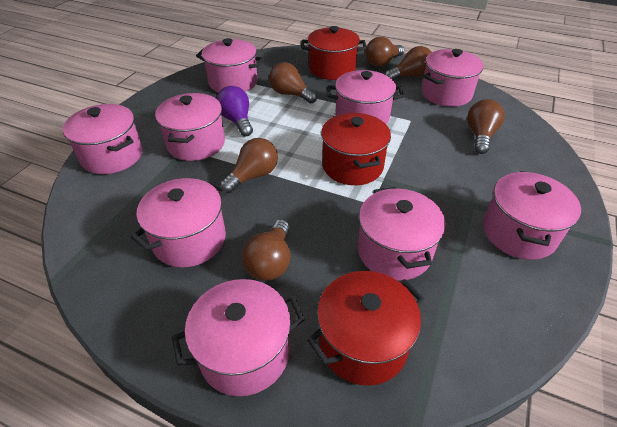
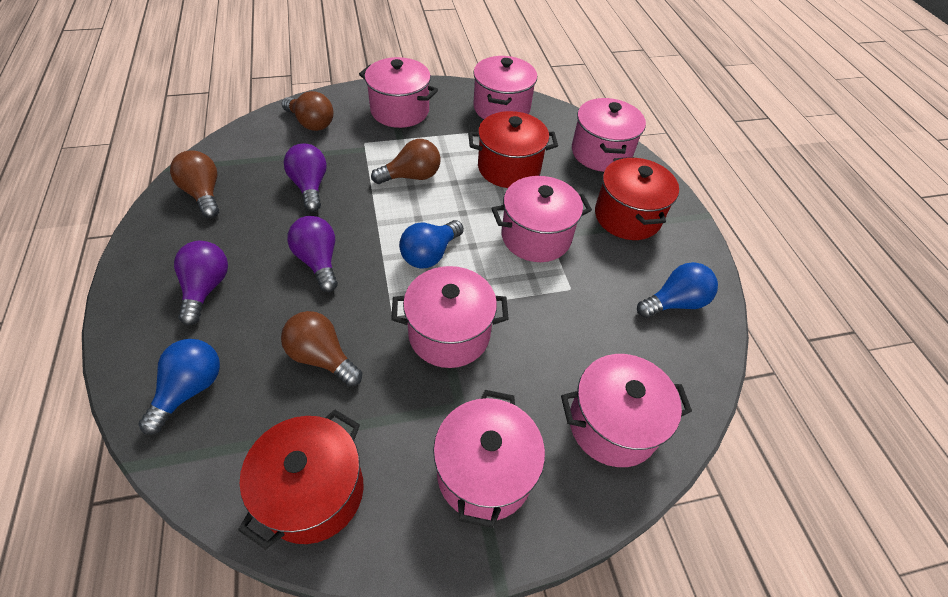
blue light bulb: none = 0 -> [138,339,220,435] [399,220,464,269] [637,262,718,318] = 3
brown light bulb: [220,138,278,193] [242,219,290,281] [269,62,317,104] [365,37,404,67] [385,46,432,80] [467,99,504,154] = 6 -> [170,150,219,218] [281,311,362,387] [282,91,334,131] [371,139,440,184] = 4
pink pot: [63,104,143,174] [131,178,227,267] [155,93,225,161] [172,279,305,396] [196,38,264,93] [327,70,404,125] [357,187,446,281] [421,49,484,107] [483,171,581,260] = 9 -> [359,57,438,128] [391,266,509,368] [433,390,545,528] [473,56,537,119] [492,176,592,262] [561,354,692,467] [572,98,646,172] = 7
purple light bulb: [216,86,253,137] = 1 -> [174,241,228,326] [284,143,327,212] [287,216,338,292] = 3

